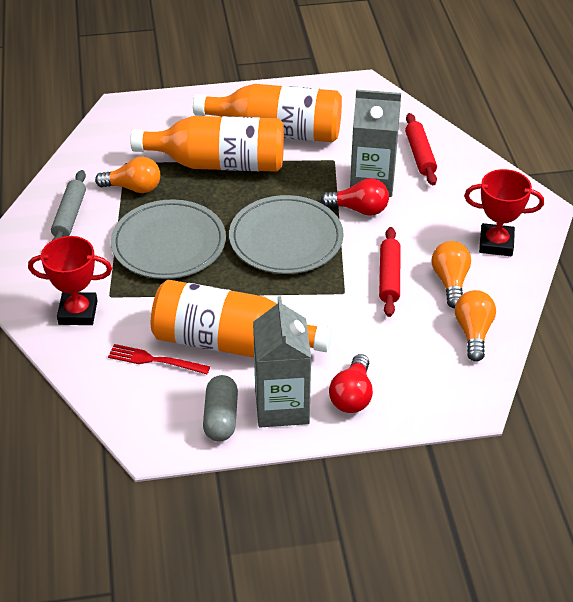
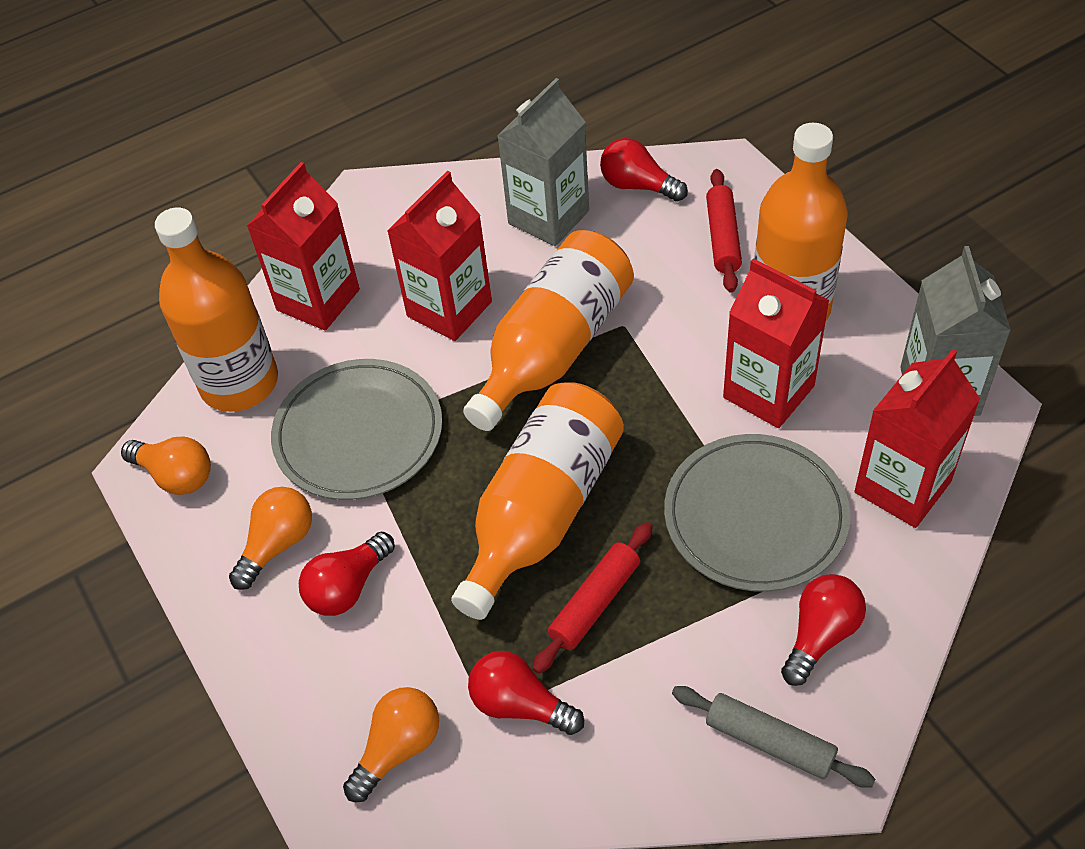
grey capsule: [203,375,238,442] = 1 -> none = 0
orange bottle: [131,116,284,172] [151,280,332,357] [193,84,342,142] = 3 -> [155,208,278,412] [451,382,624,620] [463,230,634,431] [754,123,848,321] = 4
red carton: none = 0 -> [247,162,360,331] [387,171,492,341] [723,258,830,428] [854,349,980,528] = 4
red fork: [108,344,210,374] = 1 -> none = 0
red light bulb: [321,178,389,216] [329,354,373,413] = 2 -> [299,532,395,616] [468,651,584,735] [600,138,688,202] [781,574,866,686] = 4
red trophy: [28,236,112,325] [464,169,544,256] = 2 -> none = 0

